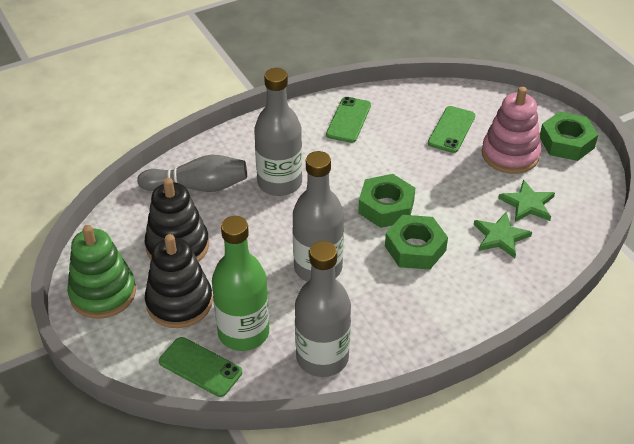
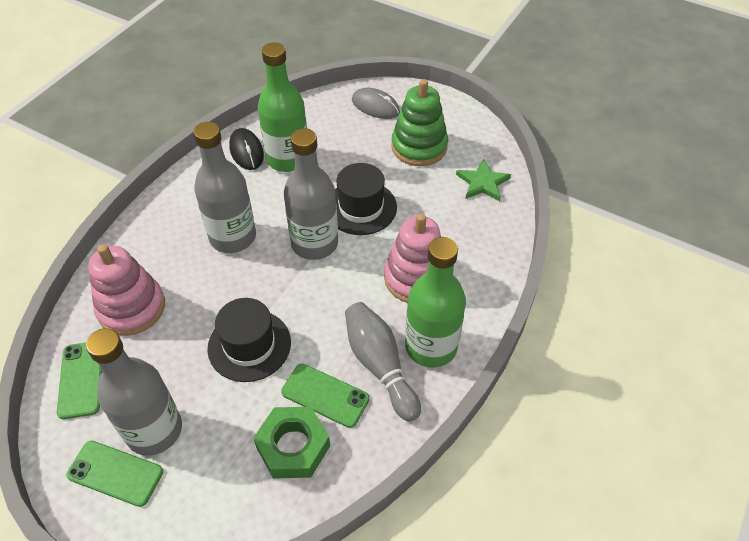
black hat: none = 0 -> [207,298,291,382] [335,163,397,235] = 2
black mouse: none = 0 -> [229,128,264,170] = 1
black stacking toy: [145,178,209,262] [145,234,213,328] = 2 -> none = 0
green bottle: [212,216,269,351] = 1 -> [258,42,307,172] [405,237,466,368] = 2
green nut: [358,174,415,228] [385,215,448,270] [540,112,598,161] = 3 -> [253,407,330,479] = 1
green star: [474,212,532,258] [498,179,555,222] = 2 -> [456,159,511,201] = 1
grey mouse: none = 0 -> [352,88,400,119] = 1
pink stacking toy: [482,87,541,174] = 1 -> [88,244,165,336] [384,213,441,303] = 2

